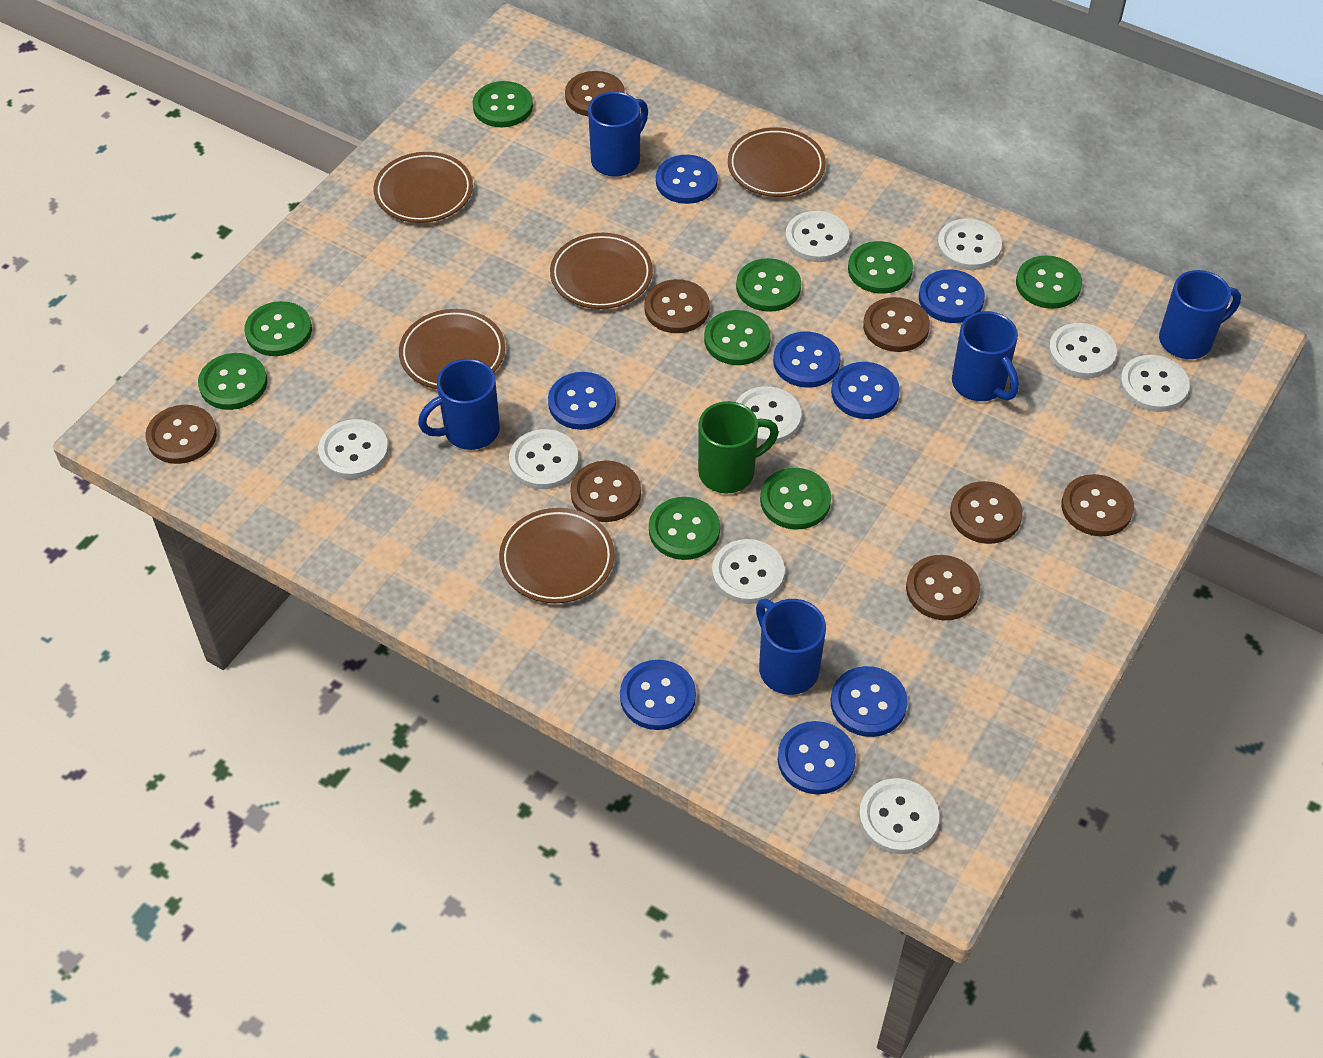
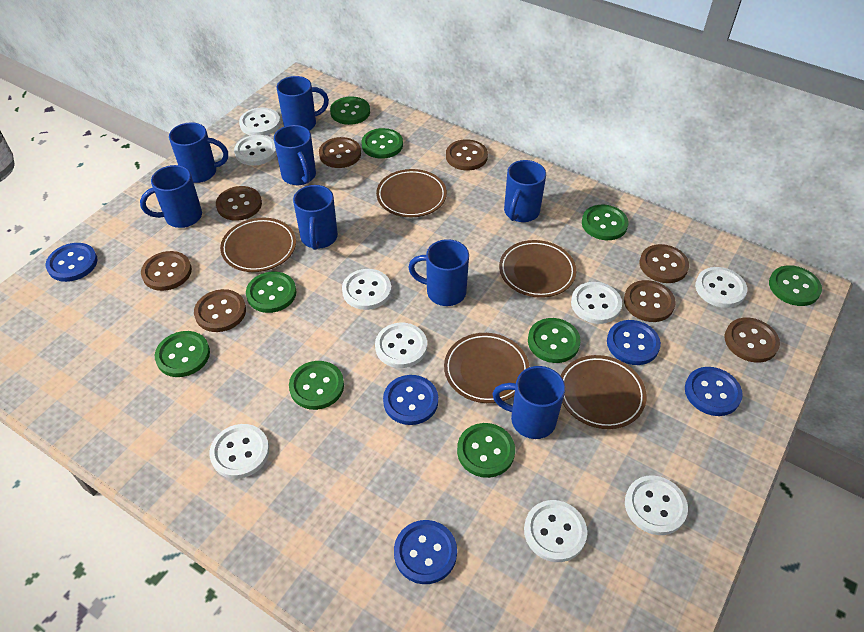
blue button: [548,372,616,430] [620,660,696,730] [656,155,718,204] [773,331,841,388] [778,721,856,794] [831,362,900,419] [831,666,908,737] [919,269,985,323] = 8 -> [46,243,97,282] [383,375,438,425] [394,520,457,584] [607,320,661,365] [685,367,743,416] = 5
blue mug: [418,359,500,450] [588,92,648,177] [756,599,826,695] [952,311,1019,401] [1159,270,1241,359] = 5 -> [140,165,202,228] [169,122,228,183] [274,125,316,185] [276,76,329,131] [293,185,338,250] [408,239,469,306] [492,366,565,439] [504,160,546,222] = 8
green mug: [698,401,779,494] = 1 -> none = 0

